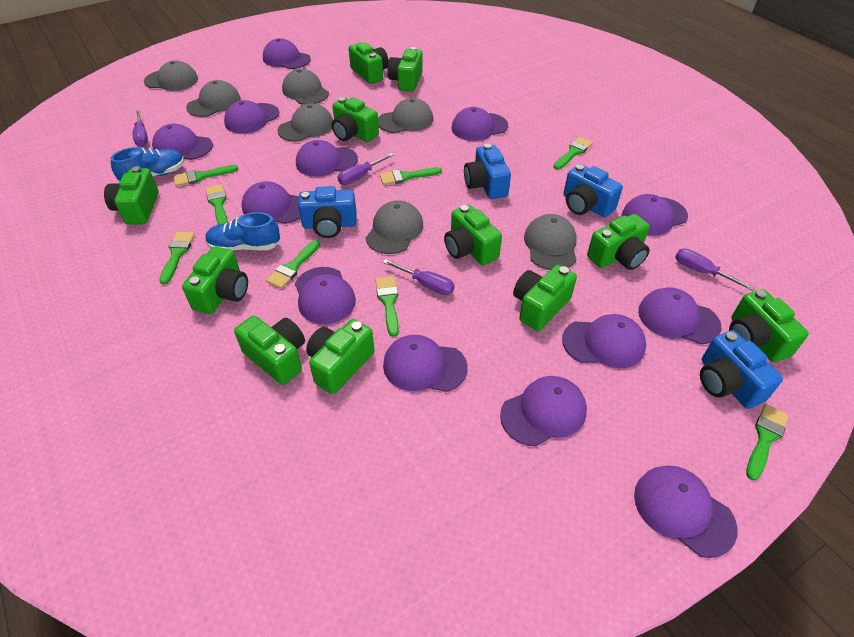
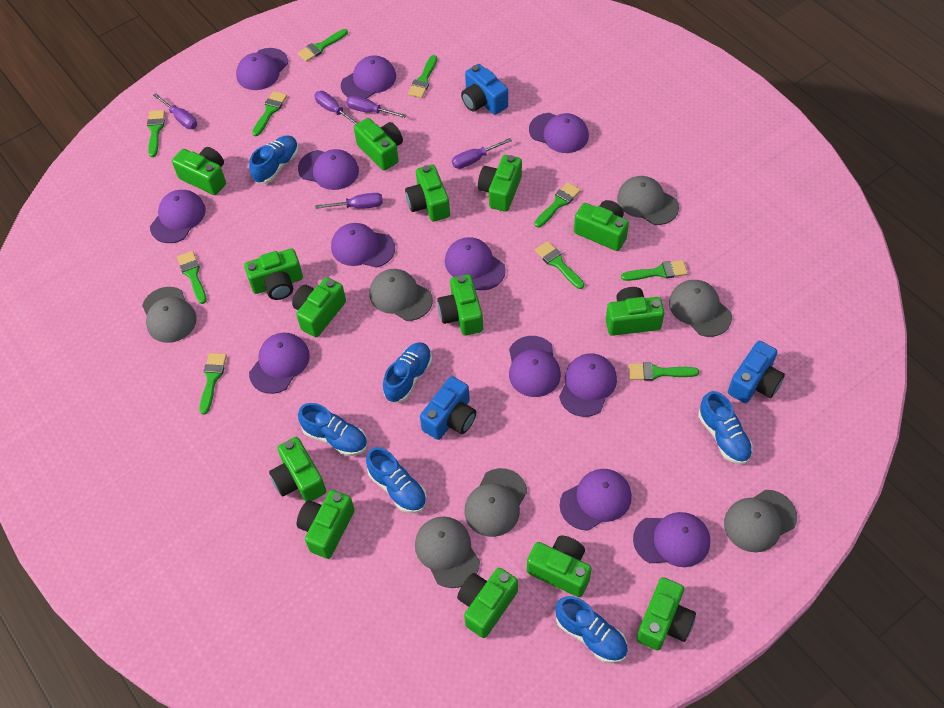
blue camera: [298,186,357,238] [464,143,511,199] [564,164,623,217] [700,330,783,409] = 4 -> [420,376,476,440] [461,64,508,115] [728,341,785,403] = 3
blue shoe: [111,147,184,182] [205,212,280,251] = 2 -> [249,135,299,184] [298,403,368,456] [366,447,427,513] [383,342,432,402] [555,596,628,663] [698,391,753,464] = 6
green brush: [159,232,195,285] [173,165,238,187] [206,184,228,225] [266,240,320,289] [376,276,399,337] [380,167,442,185] [554,137,593,170] [746,404,789,480] = 8 -> [147,110,165,157] [177,251,207,304] [199,353,227,415] [252,91,287,136] [298,29,348,62] [408,55,437,98] [534,182,581,227] [535,241,584,289] [621,260,688,281] [629,362,699,381] = 10
green camera: [104,166,159,225] [182,247,248,314] [234,316,305,385] [306,319,374,394] [332,97,379,142] [348,42,389,84] [387,47,423,92] [444,205,502,265] [513,265,577,331] [587,214,650,270] [729,289,809,362] = 11 -> [172,147,226,195] [244,248,303,300] [269,437,326,502] [292,277,346,337] [297,490,355,559] [354,118,403,171] [405,164,450,222] [437,274,483,336] [457,567,518,638] [478,155,522,212] [527,535,592,597] [574,200,629,251] [606,287,665,336] [637,577,696,650] = 14
purple cap: [152,124,213,160] [224,100,279,134] [241,181,300,224] [263,38,311,69] [295,267,356,324] [296,140,358,177] [383,335,468,392] [451,107,508,141] [500,376,587,447] [562,314,646,368] [622,194,688,236] [634,466,738,558] [638,287,721,345] = 13 -> [150,190,206,243] [236,48,288,90] [249,333,310,394] [298,149,359,190] [331,223,395,268] [341,55,396,99] [445,237,506,290] [509,336,561,397] [529,113,589,153] [559,353,617,417] [560,469,632,530] [633,512,710,567] = 12
purple screwdriver: [133,110,148,147] [337,153,394,185] [383,259,455,295] [675,248,755,291] = 4 -> [153,93,197,129] [314,91,359,125] [315,193,383,209] [346,96,407,118] [452,138,512,169] = 5

